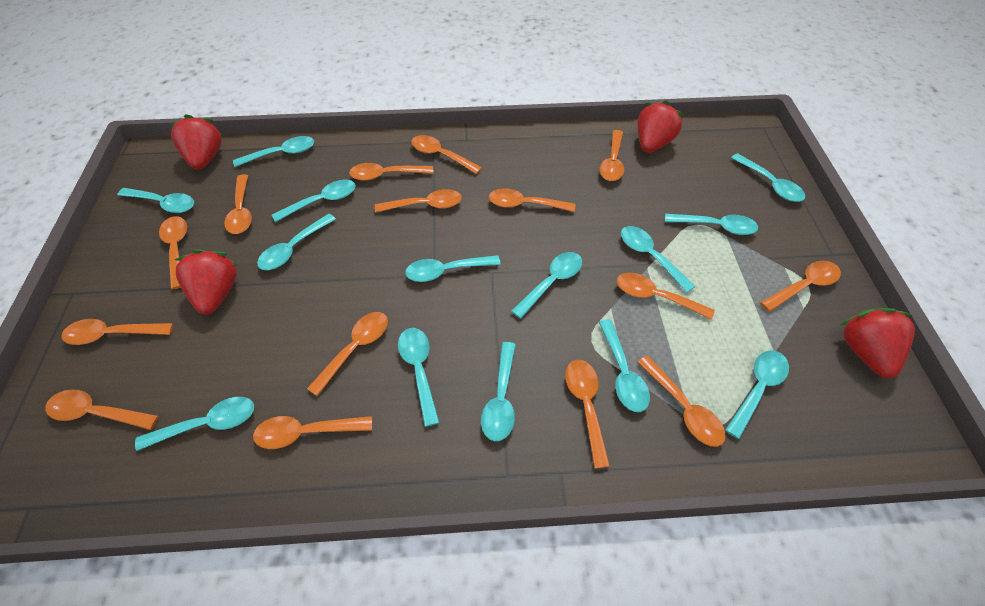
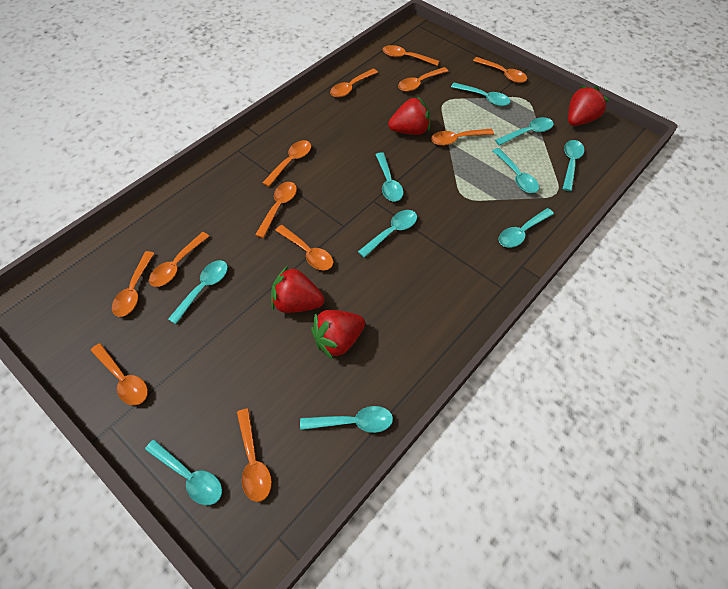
orange spoon: [46,389,158,430] [61,319,173,345] [159,216,187,289] [224,174,252,234] [253,416,372,449] [307,312,388,396] [349,163,433,181] [375,189,462,213] [411,135,482,174] [489,188,575,212] [565,360,610,469] [600,130,624,181] [617,273,715,320] [638,356,726,447] [760,261,841,312] = 15 -> [90,343,148,405] [112,251,155,317] [149,232,210,287] [237,408,272,502] [255,182,297,238] [262,140,311,187] [275,225,333,270] [330,69,378,98] [383,45,439,66] [398,67,449,92] [431,129,494,146] [473,57,527,83] = 12
turquoise spoon: [118,188,194,213] [135,397,254,451] [233,136,314,167] [257,213,336,270] [272,180,356,222] [398,328,440,427] [405,255,501,282] [481,342,516,441] [511,252,582,319] [599,319,650,412] [621,226,696,293] [665,214,758,235] [725,350,789,439] [731,153,805,202] = 14 -> [145,440,222,505] [168,260,228,324] [300,406,393,433] [358,210,417,258] [375,152,404,201] [451,83,510,106] [493,148,539,193] [495,117,554,146] [499,208,554,248] [563,140,584,191] = 10

